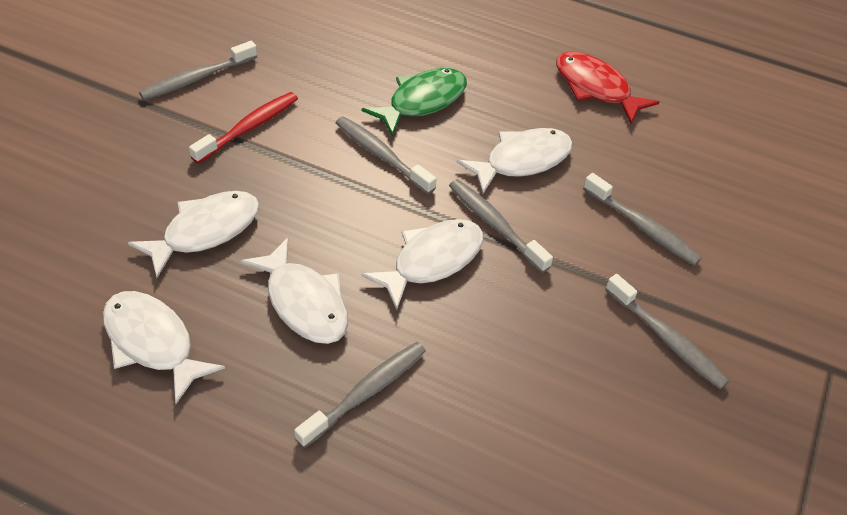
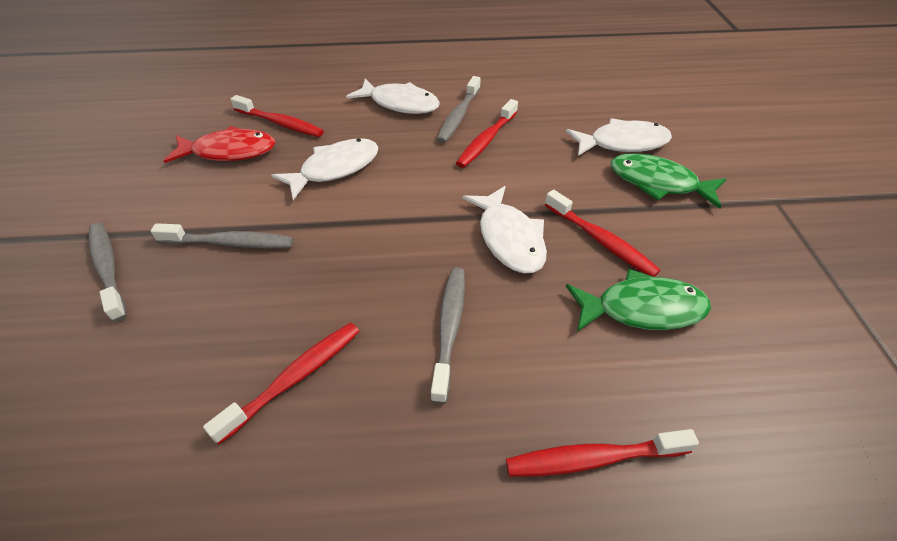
green fish: [362,68,467,137] = 1 -> [566,269,711,332] [611,153,726,209] = 2
grey toothbrush: [139,41,257,100] [294,342,426,448] [336,116,437,194] [449,179,553,273] [583,173,702,266] [605,274,729,389] = 6 -> [89,223,127,322] [151,223,293,249] [430,268,465,404] [437,76,481,143] = 4
red toothbrush: [189,92,298,164] = 1 -> [203,323,360,444] [231,95,324,137] [456,99,518,168] [506,429,699,477] [545,190,660,277] = 5
white fish: [102,291,225,404] [128,191,259,278] [241,238,348,344] [361,219,484,310] [456,128,573,194] = 5 -> [271,138,379,200] [346,78,440,114] [462,186,547,273] [566,118,672,156] = 4

